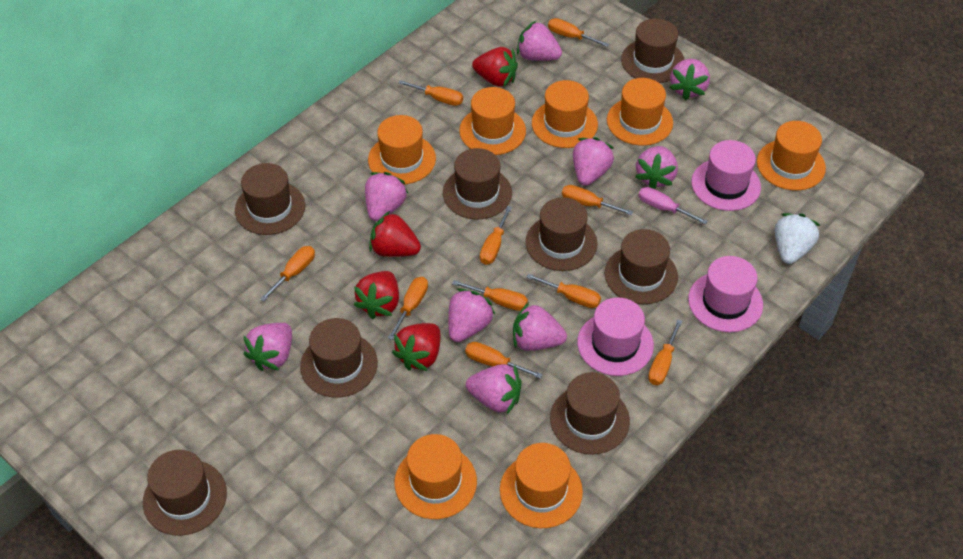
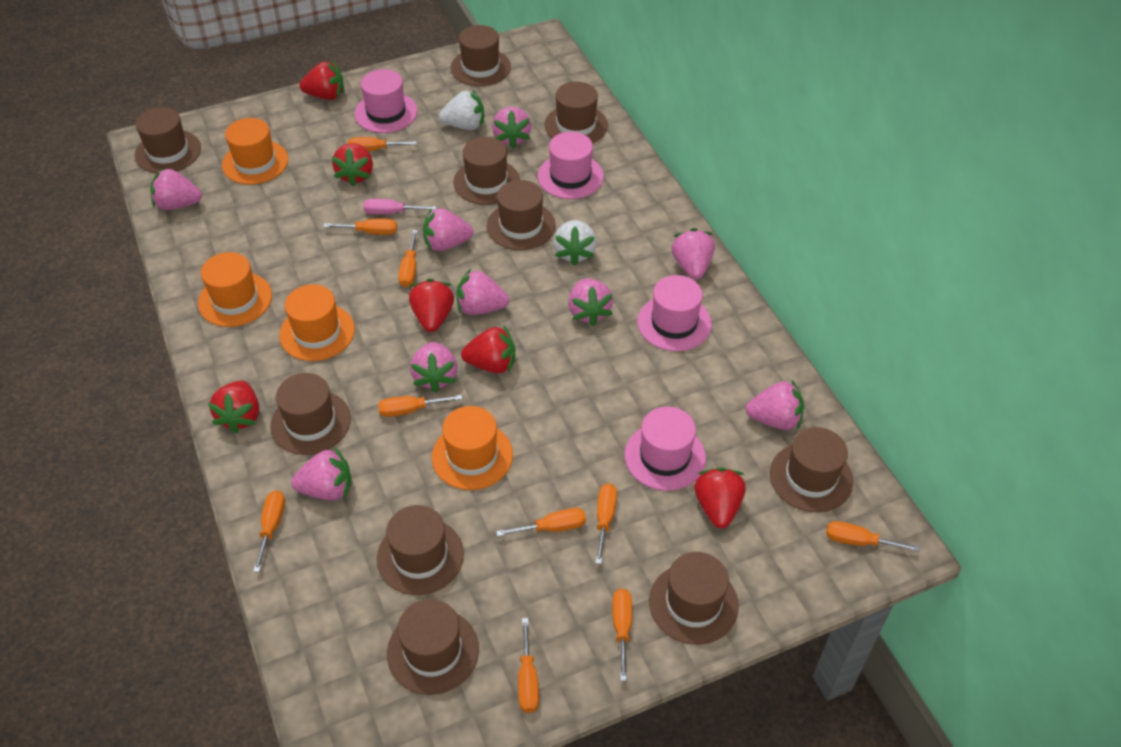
brown hat: [143,450,227,536] [235,163,305,235] [300,318,378,398] [443,148,512,219] [526,197,597,271] [550,372,630,455] [605,229,678,304] [621,18,685,83] = 8 -> [135,107,201,173] [270,373,351,455] [377,505,464,595] [387,599,479,695] [451,25,511,86] [453,137,520,205] [487,180,556,250] [544,82,608,143] [649,552,739,645] [770,427,853,513] = 10
orange hat: [368,115,436,184] [394,434,477,519] [459,87,526,155] [500,443,583,528] [532,80,598,148] [607,78,673,146] [757,121,826,191] = 7 -> [198,252,272,327] [222,118,288,185] [279,284,355,361] [432,406,513,490] = 4
pink hat: [577,297,654,376] [688,256,763,332] [691,140,761,211] = 3 -> [354,69,418,133] [538,132,604,199] [624,407,706,491] [637,275,712,351] = 4
red strawberry: [354,271,399,319] [369,211,421,257] [392,323,440,371] [472,47,518,87] = 4 -> [208,380,259,434] [299,61,344,100] [332,143,373,186] [409,279,454,332] [461,326,515,374] [694,468,746,528] = 6
white strawberry: [775,213,820,264] = 1 -> [439,90,484,130] [553,220,596,266] = 2

